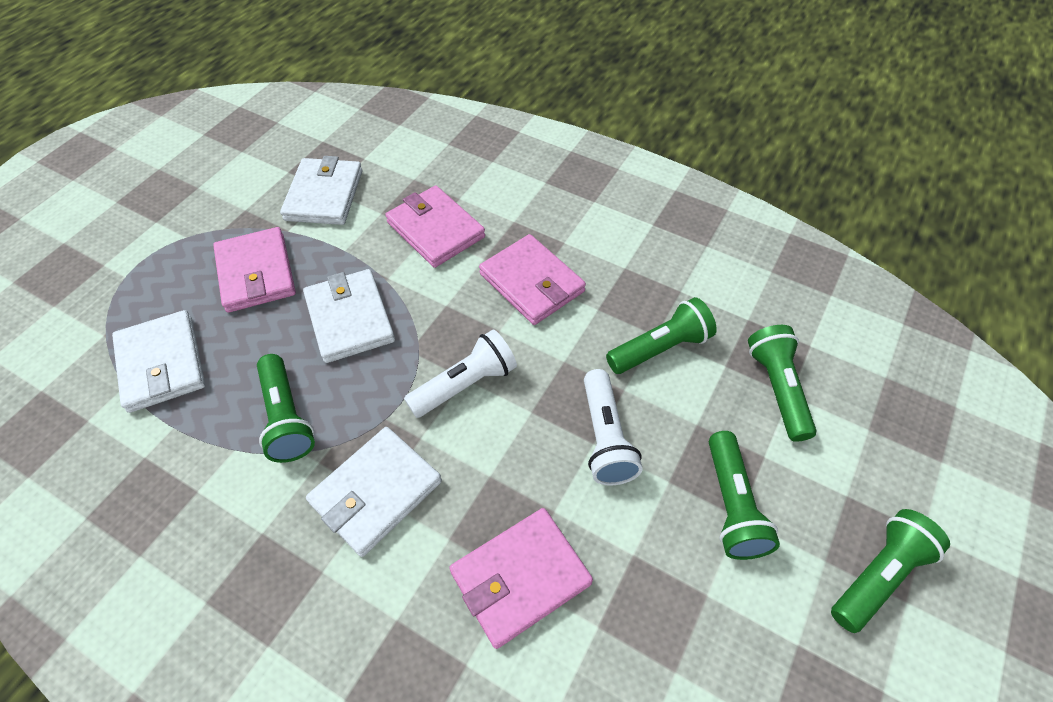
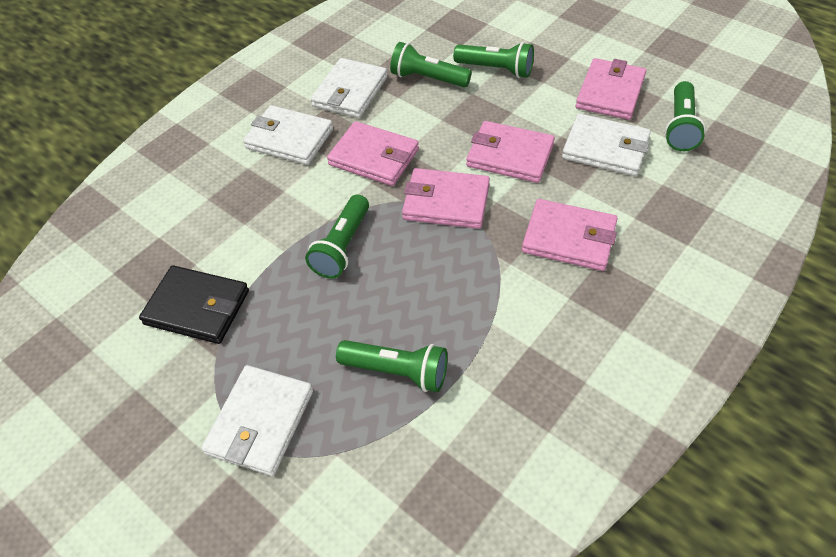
black wallet: none = 0 -> [139,265,249,344] = 1
pink wallet: [213,227,296,313] [385,186,485,268] [449,508,593,649] [479,234,586,325] = 4 -> [327,121,419,186] [402,168,490,229] [466,121,555,183] [522,199,618,271] [576,58,646,120] = 5
white flashlight: [404,329,517,418] [584,369,642,486] = 2 -> none = 0

